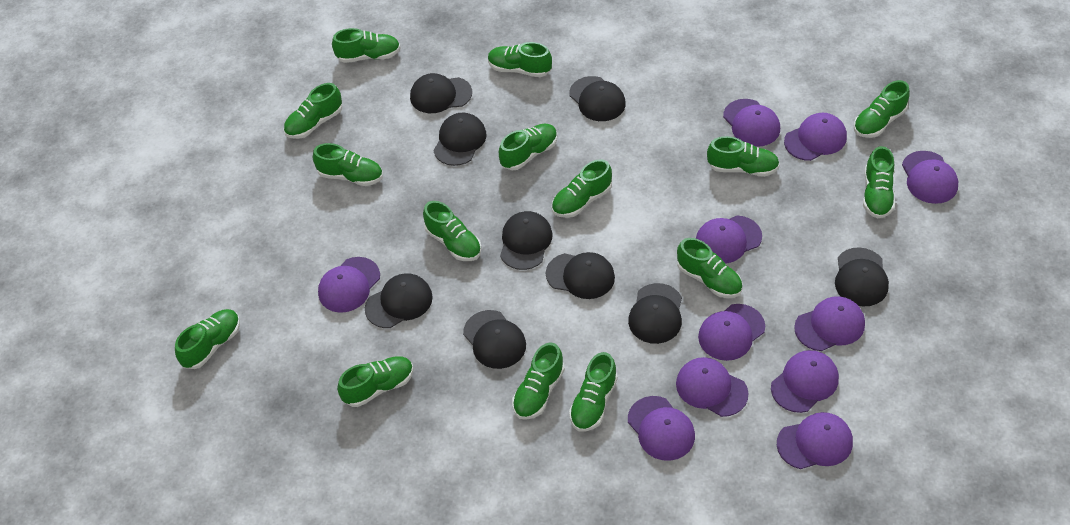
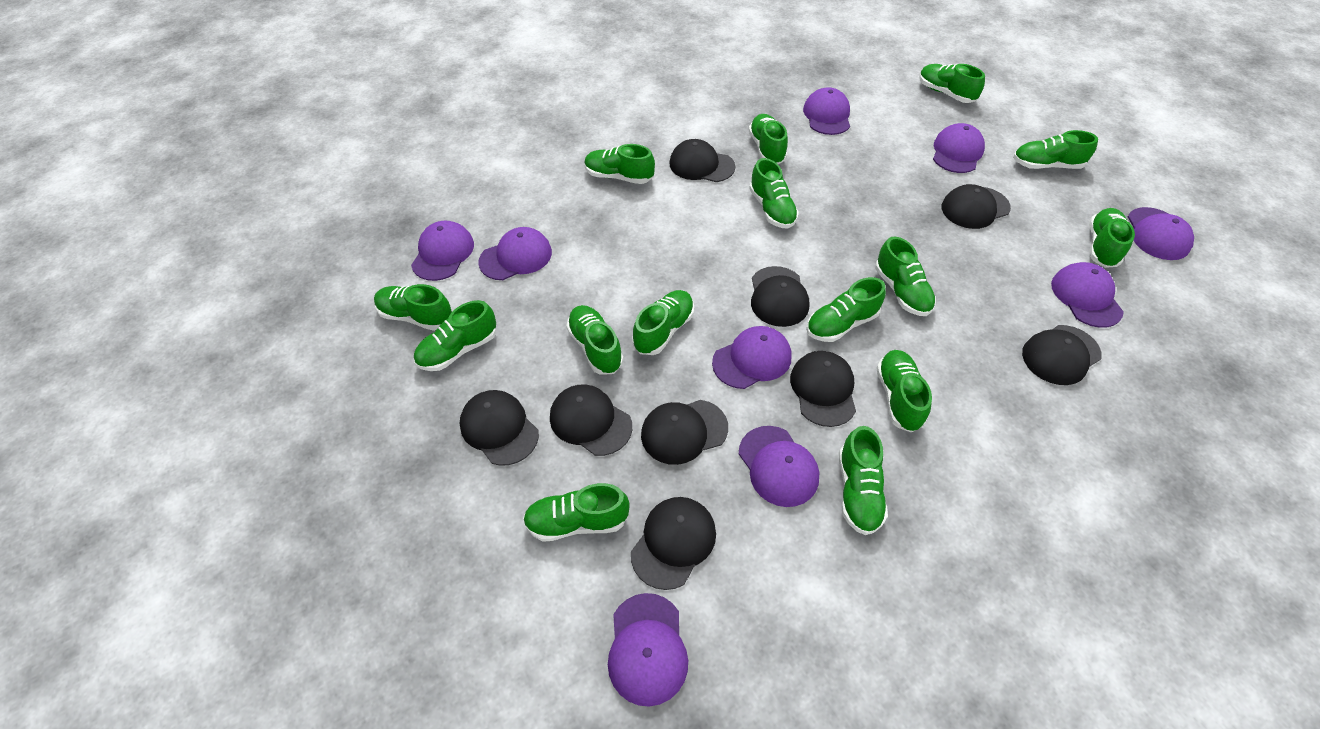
purple cap: [318,257,380,313] [628,396,695,461] [676,357,749,417] [696,216,762,264] [698,304,765,361] [723,99,780,147] [771,350,839,413] [777,412,853,469] [784,113,847,161] [794,296,865,351] [902,151,958,204] = 11 -> [411,221,474,281] [478,227,552,280] [608,593,688,707] [712,326,792,389] [739,426,819,507] [803,87,850,135] [933,123,985,173] [1051,262,1124,328] [1128,207,1194,260] = 9

